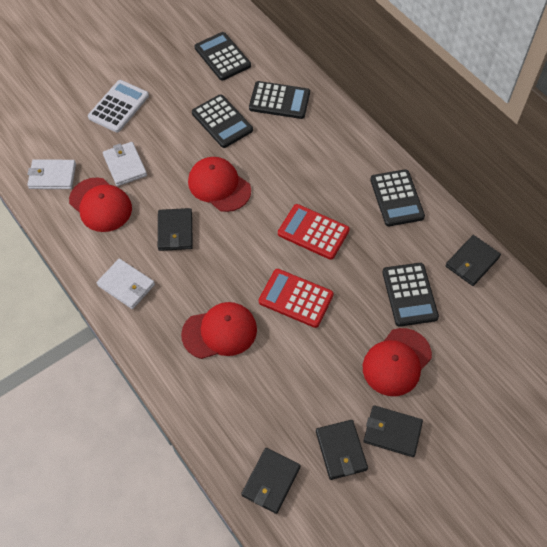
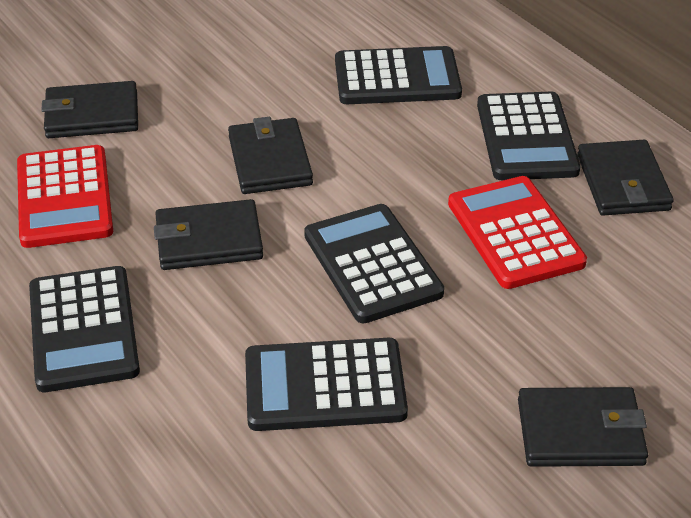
red cap: [69,178,132,232] [181,302,257,359] [188,157,251,212] [363,328,432,396] = 4 -> none = 0
white calculator: [88,80,149,132] = 1 -> none = 0
white wallet: [27,159,76,189] [97,258,155,309] [103,142,147,186] = 3 -> none = 0

